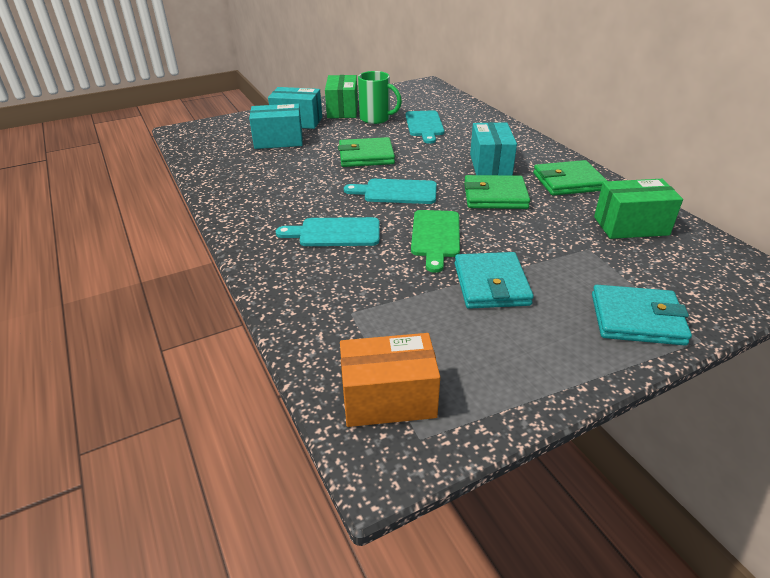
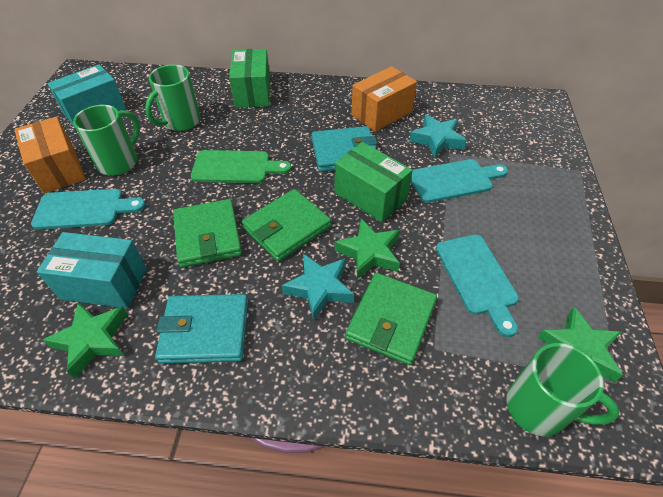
green mug: [358,71,402,124] = 1 -> [73,105,140,175] [145,65,200,131] [506,343,619,437] = 3
green star: none = 0 -> [43,302,128,379] [335,219,400,279] [537,307,623,382] = 3
orange box: [340,333,440,427] = 1 -> [14,117,86,194] [351,66,417,132] = 2
turquoise box: [249,104,303,149] [268,87,322,129] [470,122,517,176] = 3 -> [37,232,147,308] [47,64,126,129] = 2
turquoise star: none = 0 -> [282,254,354,320] [409,114,467,158] = 2

